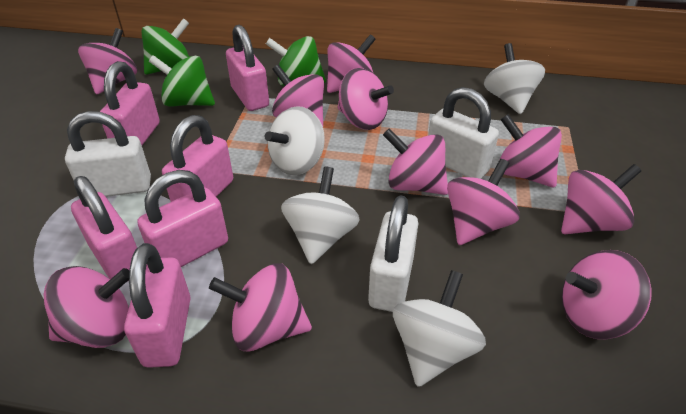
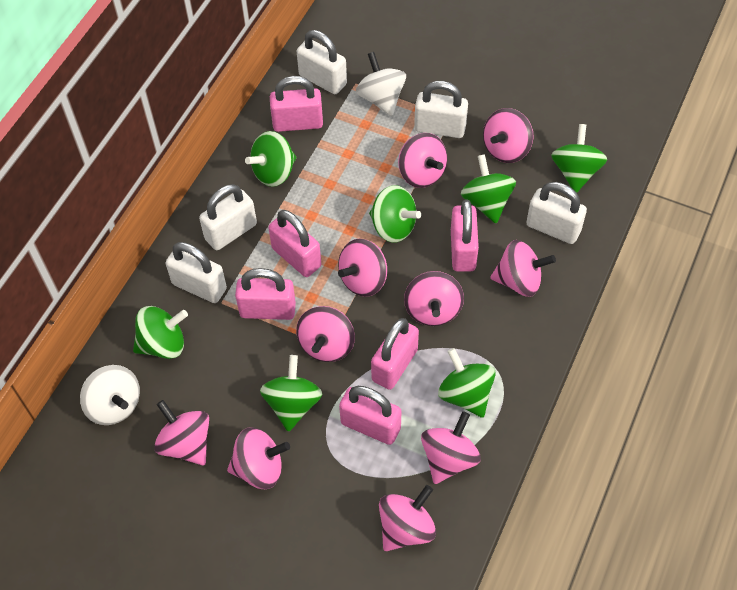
green spinning top: [141,18,189,75] [149,55,215,107] [266,36,326,86] = 3 -> [133,306,188,359] [245,131,296,187] [260,355,322,432] [369,185,421,243] [438,348,496,418] [461,154,516,223] [551,124,607,193] = 7
pink spinning top: [43,266,129,348] [78,28,137,95] [209,263,312,351] [272,64,324,126] [327,34,376,93] [338,68,394,130] [383,128,448,195] [447,159,520,245] [500,114,562,187] [561,164,641,234] [562,250,652,339] = 11 -> [154,400,209,466] [227,427,290,489] [296,306,355,362] [338,239,387,297] [379,485,436,551] [398,133,448,188] [404,271,464,326] [421,411,481,484] [483,108,533,163] [490,240,556,297] = 10
white padlock: [65,111,151,197] [368,195,418,312] [428,87,499,179] = 3 -> [166,242,227,303] [199,184,257,250] [297,30,347,94] [414,81,468,138] [526,182,587,244] = 5
white spinning top: [265,106,325,175] [281,166,360,264] [393,270,486,387] [484,43,545,114] = 4 -> [80,365,140,425] [356,52,406,116] = 2

